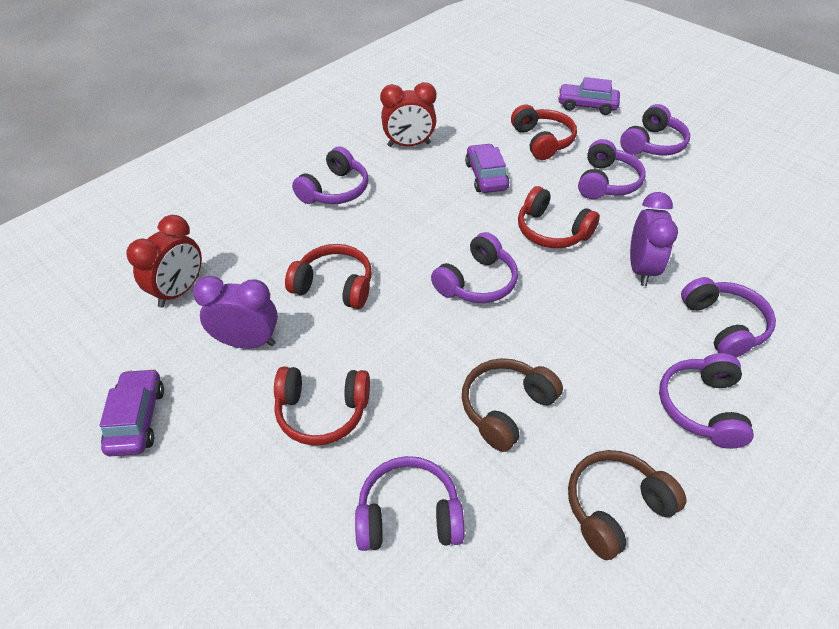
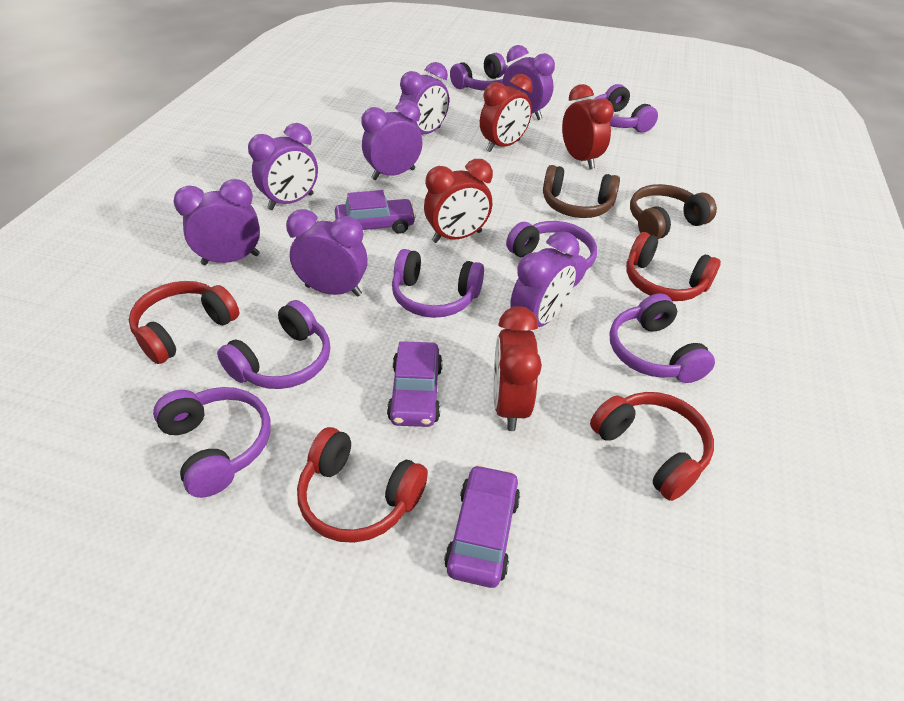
purple clock: [193,276,278,348] [630,192,678,286] = 2 -> [173,179,260,265] [248,123,318,210] [286,209,368,297] [361,100,422,180] [399,62,449,134] [502,45,555,120] [510,231,580,327] = 7
red clock: [127,215,202,308] [380,82,436,147] = 2 -> [424,159,493,243] [480,74,533,152] [494,306,542,431] [562,84,614,169] = 4

